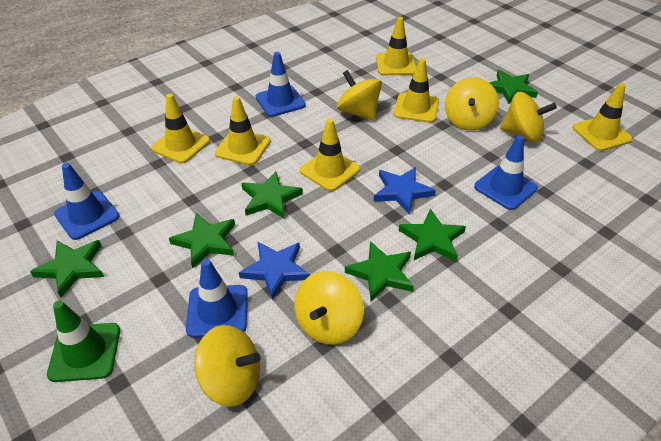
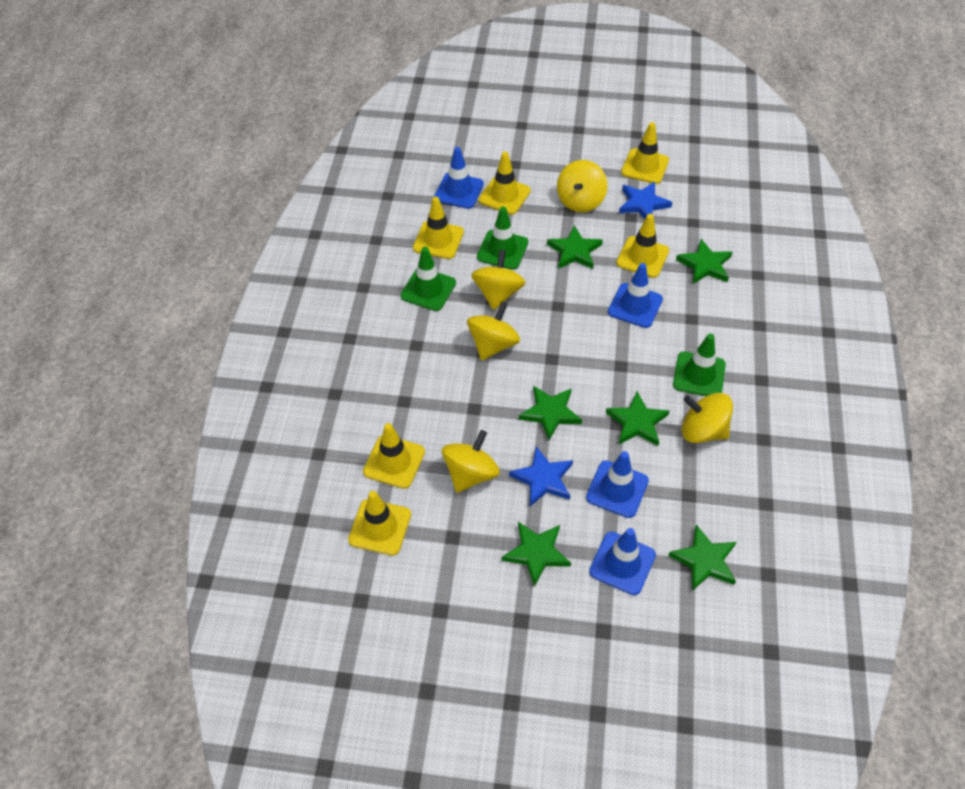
green traffic cone: [47,301,120,382] = 1 -> [401,247,456,311] [477,207,528,270] [673,334,726,396] = 3

